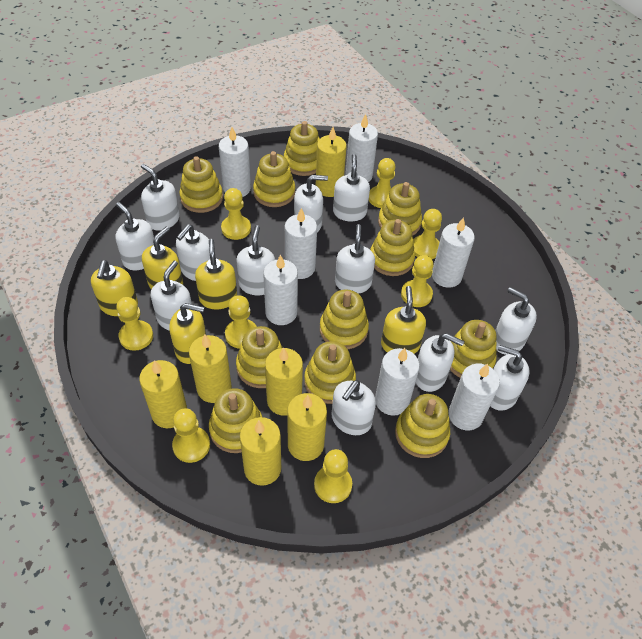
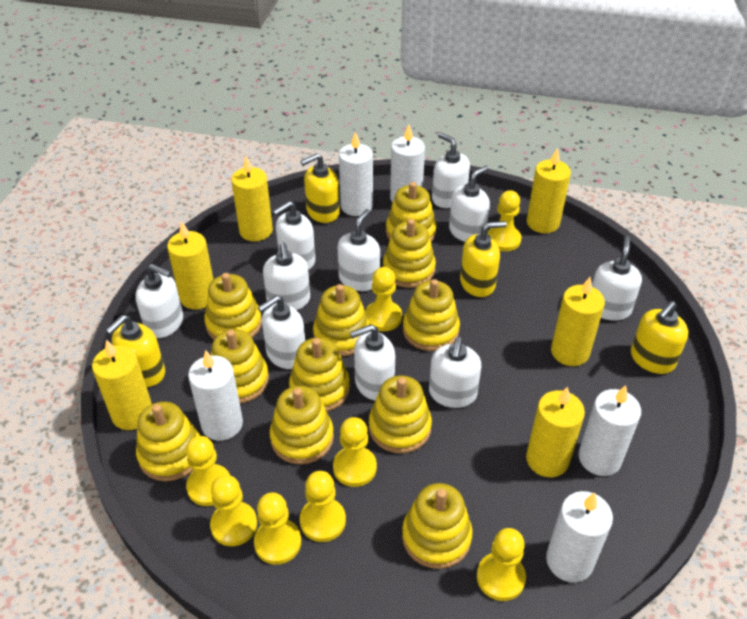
white candle: [219,127,251,197] [263,255,298,325] [285,208,317,279] [346,114,378,182] [375,348,420,416] [432,217,475,288] [448,363,500,430] = 7 -> [188,350,243,441] [339,131,373,216] [390,125,425,203] [546,491,613,582] [579,385,641,476] = 5
white soap dispenser: [115,202,154,270] [141,164,180,231] [151,261,192,330] [176,224,210,281] [237,225,275,295] [294,175,328,232] [332,380,376,435] [333,154,370,221] [335,224,375,294] [416,333,464,392] [490,345,529,411] [495,287,537,355] = 12 -> [135,264,183,338] [258,295,305,369] [263,243,310,310] [273,201,315,270] [338,209,380,291] [350,324,395,401] [429,337,481,408] [432,133,470,208] [449,166,490,242] [592,236,642,321] = 10
yellow soap dispenser: [91,260,138,316] [142,226,183,290] [169,303,206,364] [195,239,237,310] [381,286,426,354] = 5 -> [106,315,165,387] [300,153,340,223] [460,221,507,297] [631,301,689,374] = 4

